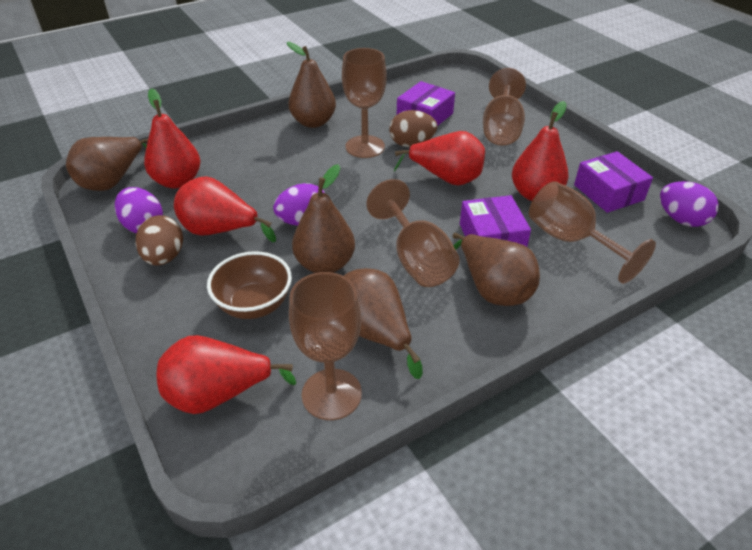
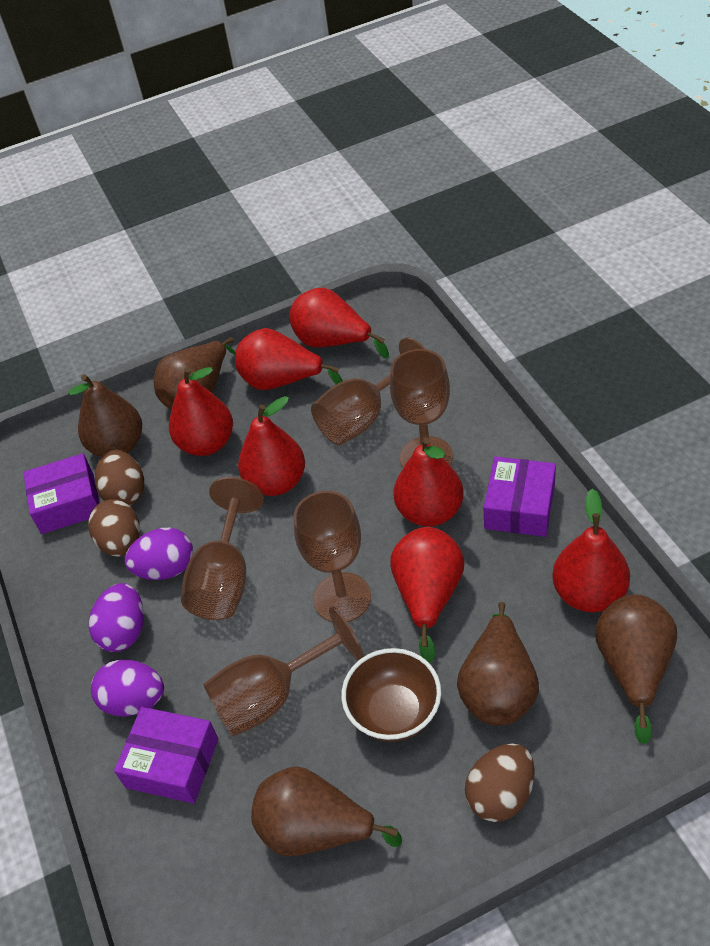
brown egg: [136,215,183,266] [389,110,437,147] = 2 -> [88,499,140,557] [95,450,144,506] [465,743,535,822] = 3
red pear: [144,88,200,189] [157,335,296,414] [174,176,276,242] [394,131,485,186] [512,101,569,201] = 5 -> [169,367,233,456] [235,328,343,390] [238,396,305,496] [289,288,389,358] [390,527,465,663] [393,437,464,527] [552,489,630,612] = 7

